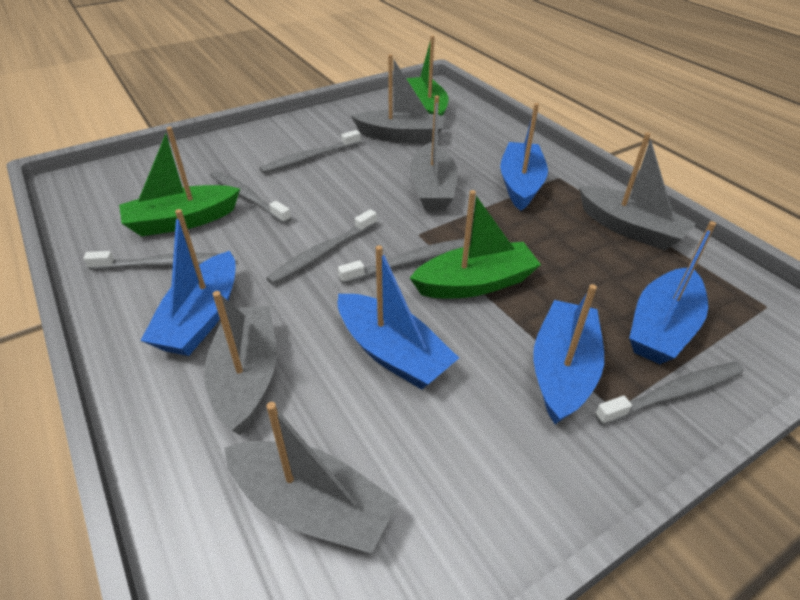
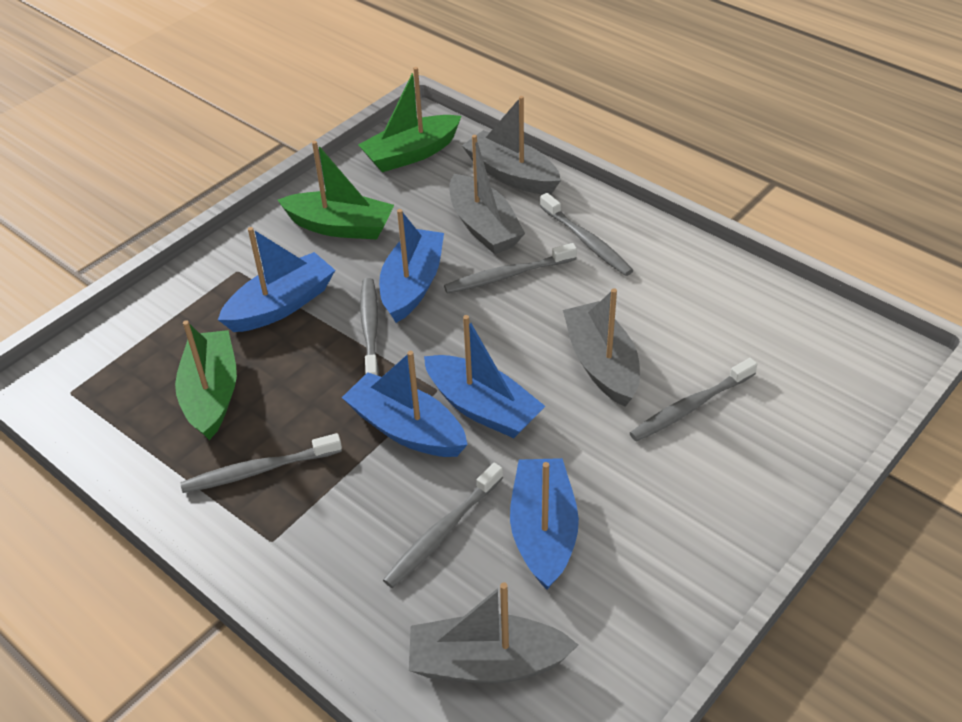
grey boat: [204,291,276,435] [224,402,399,554] [351,54,445,143] [410,96,458,211] [579,132,696,251] = 5 -> [409,582,578,683] [449,135,525,254] [462,96,561,195] [563,288,640,407] = 4

